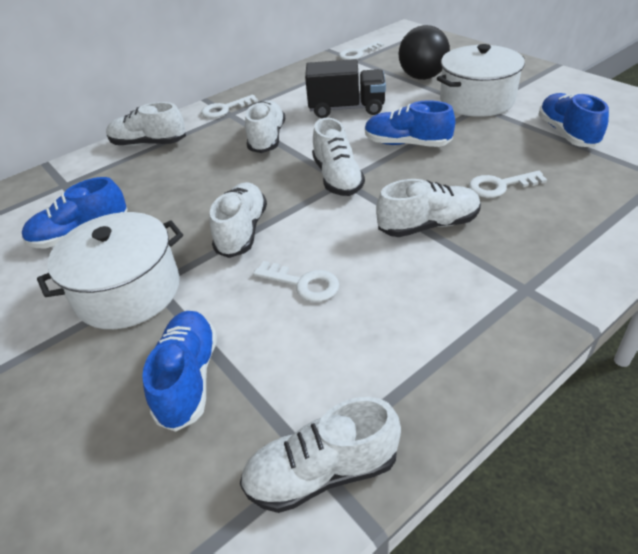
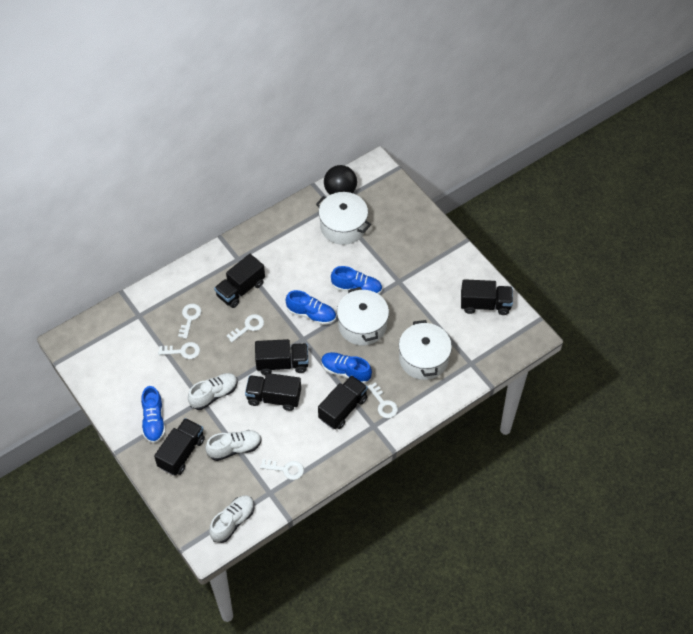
black truck: [305,59,386,118] = 1 -> [154,418,205,476] [214,254,265,308] [245,373,301,411] [255,339,308,375] [318,375,368,429] [461,279,513,315] = 6
white key: [201,95,258,118] [253,261,339,302] [339,41,384,60] [469,171,547,198] = 4 -> [158,342,200,359] [178,304,202,339] [226,314,264,342] [260,459,304,480] [368,382,398,418] = 5
white pot: [37,212,183,329] [437,44,525,117] = 2 -> [316,192,371,245] [337,287,389,345] [399,320,452,380] = 3
white shoe: [106,102,186,146] [210,182,267,258] [240,397,401,513] [245,100,285,153] [312,118,365,196] [376,179,481,237] = 6 -> [188,373,238,410] [205,430,262,461] [209,495,254,543] = 3

